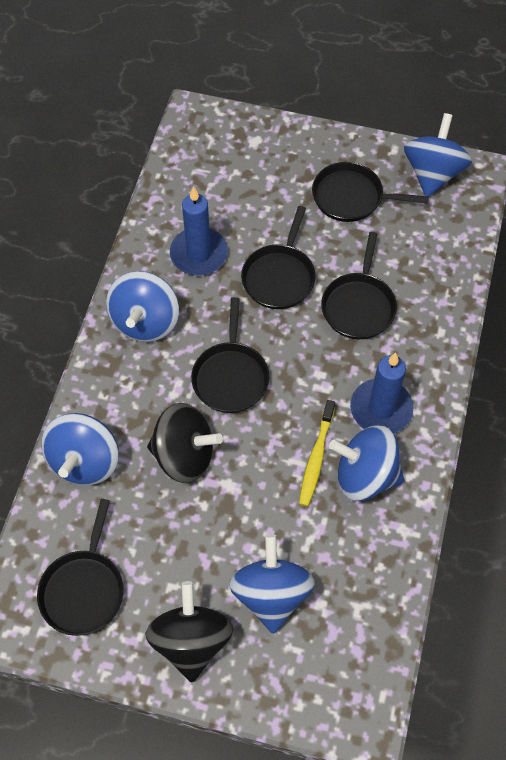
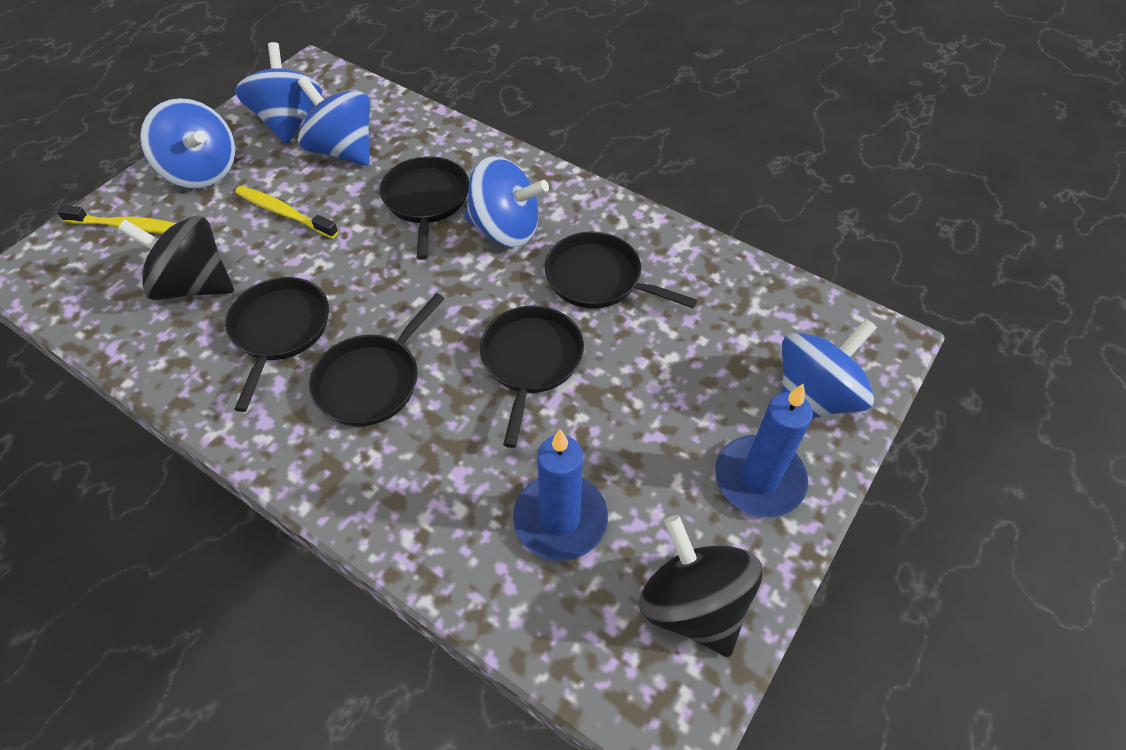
yellow toothbrush: [299,400,335,507] = 1 -> [57,205,176,234] [235,186,338,239] = 2

